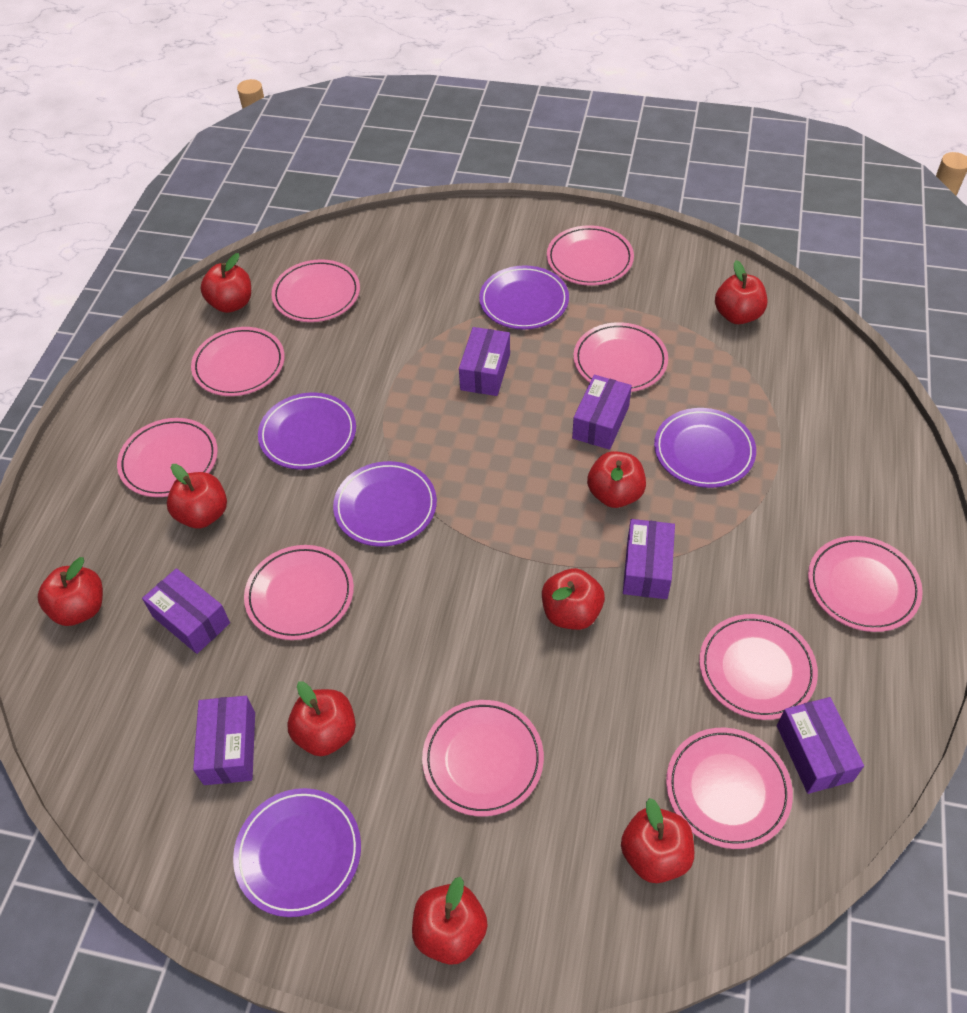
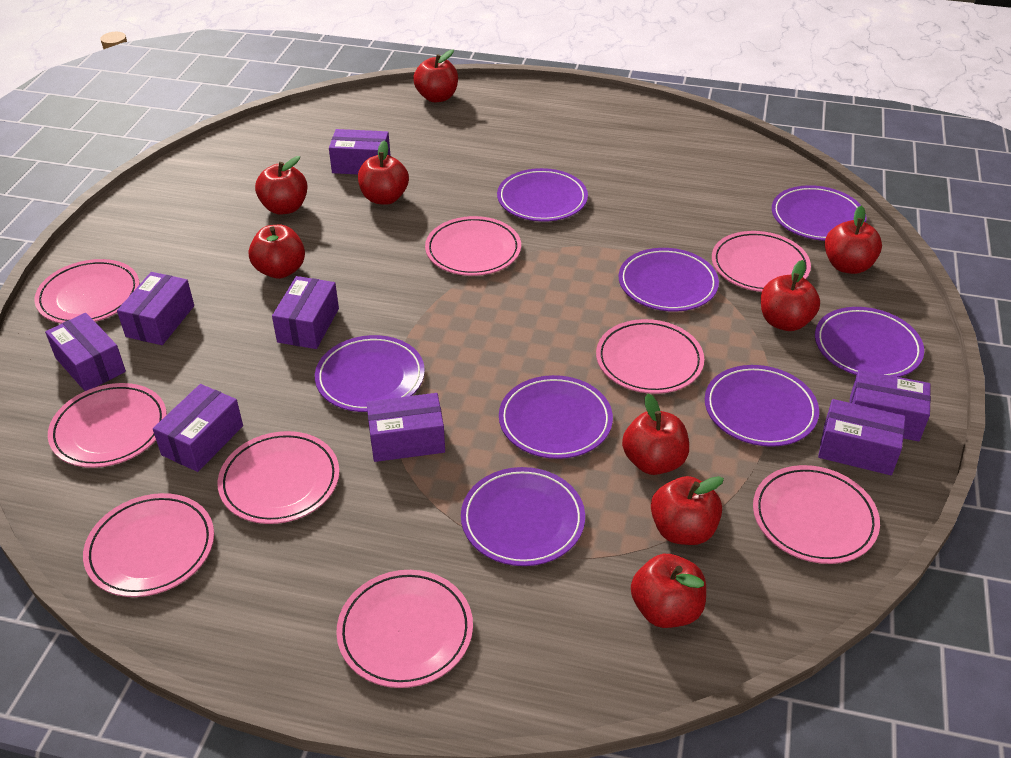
pink plate: [117,418,218,497] [191,327,285,396] [244,545,354,640] [271,259,360,322] [422,700,544,816] [547,225,634,286] [574,322,668,392] [666,728,793,849] [699,614,818,720] [808,536,923,632] = 10 -> [34,259,140,324] [48,383,167,468] [83,493,214,597] [218,431,339,524] [336,570,473,688] [425,216,521,276] [596,319,704,394] [712,231,811,292] [753,465,880,564] = 9
purple box: [142,568,230,654] [193,696,255,785] [459,327,510,396] [572,375,632,450] [623,519,675,599] [777,697,864,794] = 6 -> [45,313,126,391] [117,272,194,345] [153,384,243,472] [272,276,339,349] [329,129,391,174] [367,393,445,462] [818,399,906,475] [849,370,931,442] = 8
purple plate: [233,788,361,917] [258,392,356,470] [333,461,437,547] [479,265,569,329] [654,408,756,488] = 5 -> [315,335,425,412] [461,467,585,566] [497,168,588,222] [499,375,613,459] [619,248,719,312] [705,365,819,447] [772,185,866,241] [815,307,924,377] = 8

